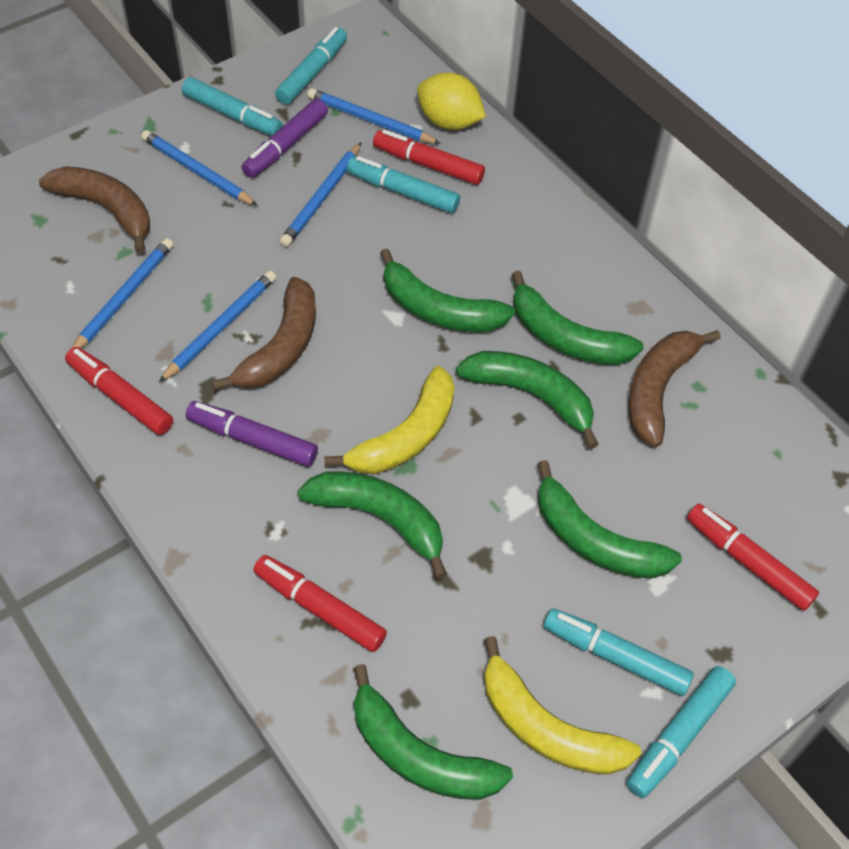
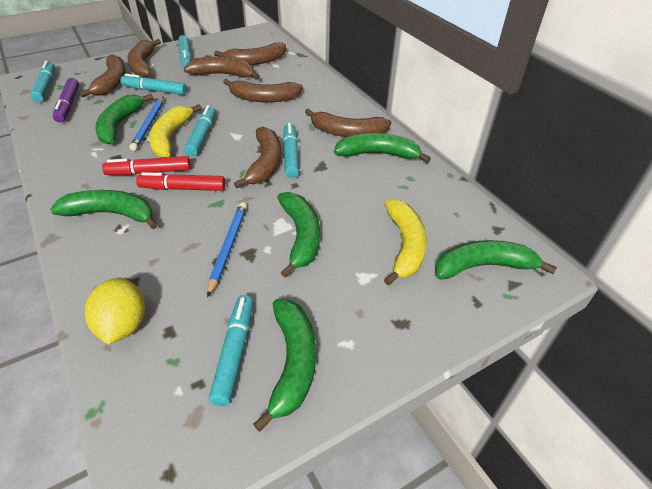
blue pencil: [72,238,173,348] [141,130,258,206] [159,271,276,382] [280,142,362,247] [307,88,441,144] = 5 -> [129,97,164,151] [207,202,247,297] = 2
brown banana: [39,166,150,253] [212,277,316,391] [628,330,721,447] = 3 -> [79,54,126,97] [128,39,161,78] [184,56,260,79] [214,43,286,65] [223,79,303,103] [234,127,281,189] [305,108,391,137] = 7
purple marker: [186,401,318,467] [242,99,328,178] = 2 -> [53,78,79,122] = 1
red marker: [65,347,173,435] [253,555,387,652] [373,129,485,185] [687,503,819,611] = 4 -> [102,156,191,175] [136,172,225,191] = 2
turquoise marker: [182,77,283,136] [275,27,347,105] [347,156,460,213] [543,608,694,696] [627,666,736,798] = 5 -> [30,61,55,102] [120,74,187,95] [178,35,192,68] [184,105,216,156] [209,295,253,406] [283,123,299,178] = 6

